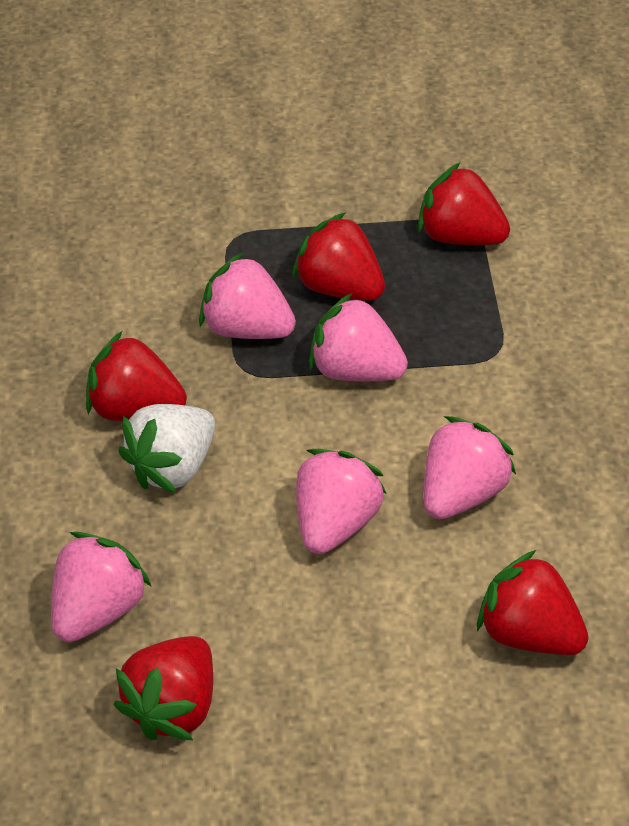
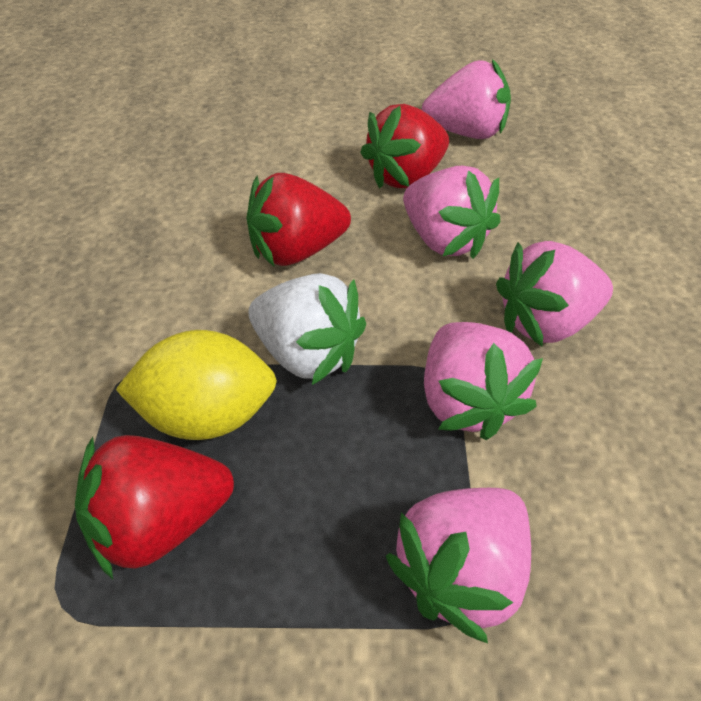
red strawberry: [86,331,187,421] [114,636,213,740] [292,212,385,301] [418,162,510,245] [477,550,588,655] = 5 -> [75,435,234,579] [246,173,351,266] [360,104,449,188] = 3
yellow lemon: none = 0 -> [115,330,277,440] = 1

